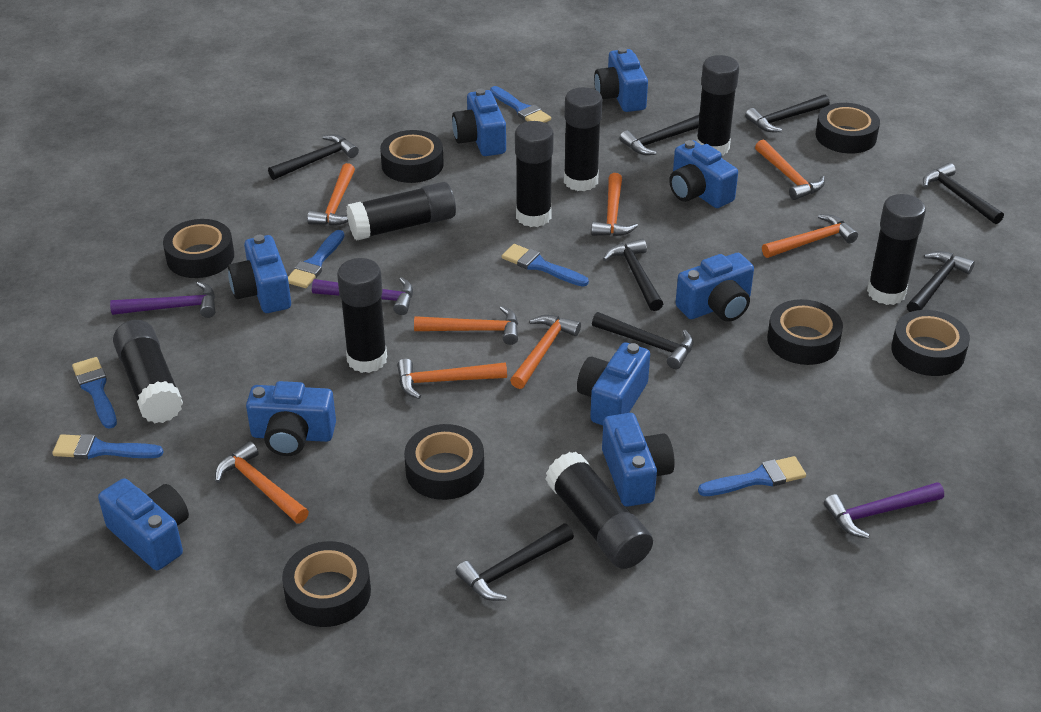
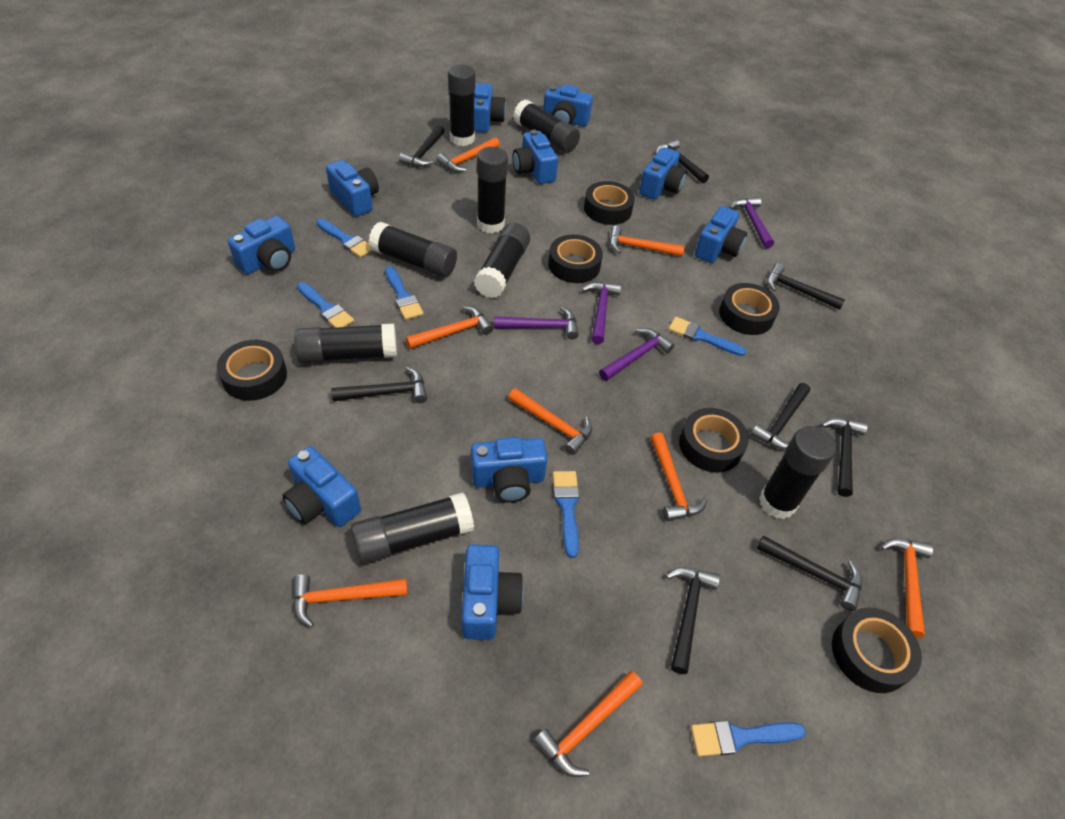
black tape: [163,219,234,278] [282,541,371,627] [380,130,444,183] [404,424,484,500] [767,299,843,365] [816,103,880,154] [891,310,970,376] = 7 -> [217,340,287,401] [548,234,603,283] [584,181,635,225] [679,408,749,473] [719,283,780,335] [832,607,922,693] = 6
blue camera: [98,478,189,570] [228,235,291,313] [246,381,336,456] [452,89,506,156] [577,342,650,425] [594,47,648,112] [602,413,675,507] [669,140,738,208] [675,253,754,322] = 9 -> [228,216,295,274] [282,446,361,527] [326,160,379,216] [462,544,524,640] [471,437,548,503] [474,83,506,132] [513,130,558,184] [543,84,593,126] [639,147,687,200] [695,206,747,263] = 10
purple hammer: [110,281,215,318] [312,277,413,315] [824,482,944,539] = 3 -> [494,307,579,339] [582,282,621,344] [599,328,675,381] [730,197,774,248] = 4

